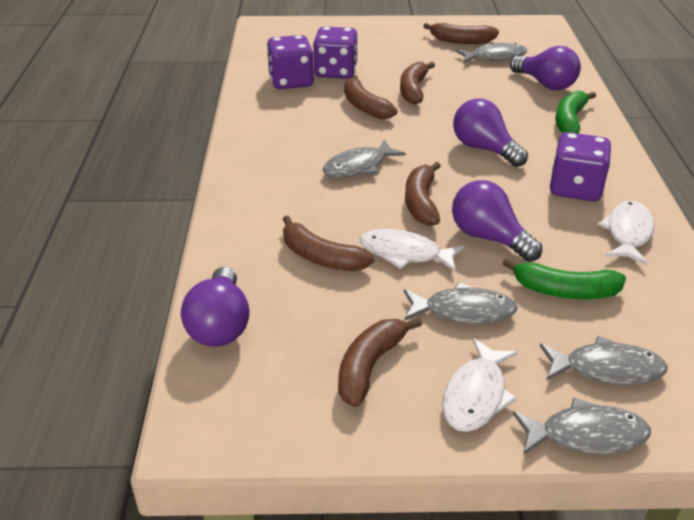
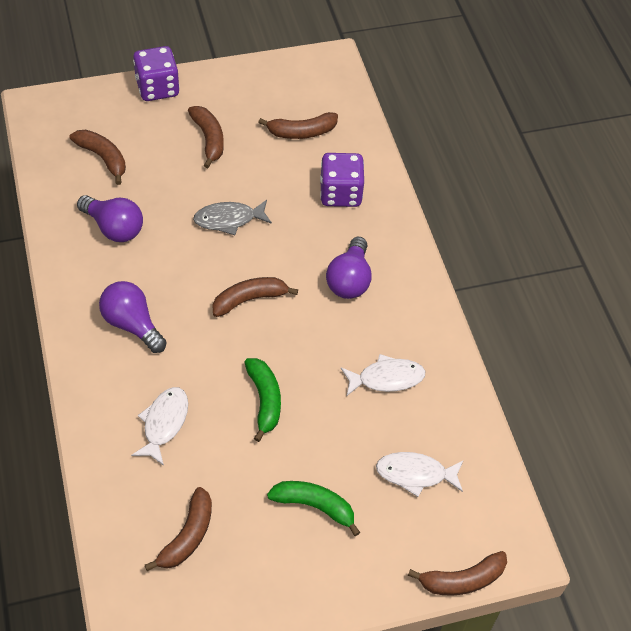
grey fish: [323,139,406,178] [404,282,517,324] [455,43,527,63] [512,397,651,455] [540,336,667,385] = 5 -> [193,200,272,235] = 1
purple dice: [267,35,314,89] [313,27,358,79] [550,132,611,201] = 3 -> [133,46,179,101] [320,153,364,207] = 2
purple light bulb: [181,267,250,347] [452,180,542,262] [453,99,528,167] [510,46,581,90] = 4 -> [77,195,143,242] [99,281,167,353] [326,237,372,299] = 3

